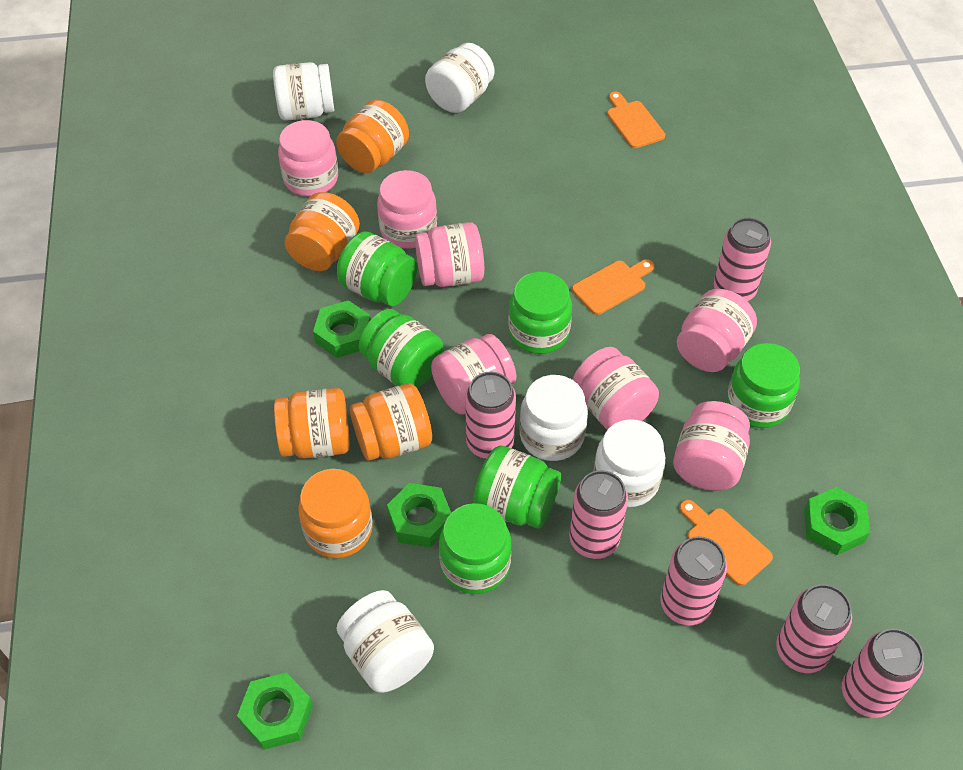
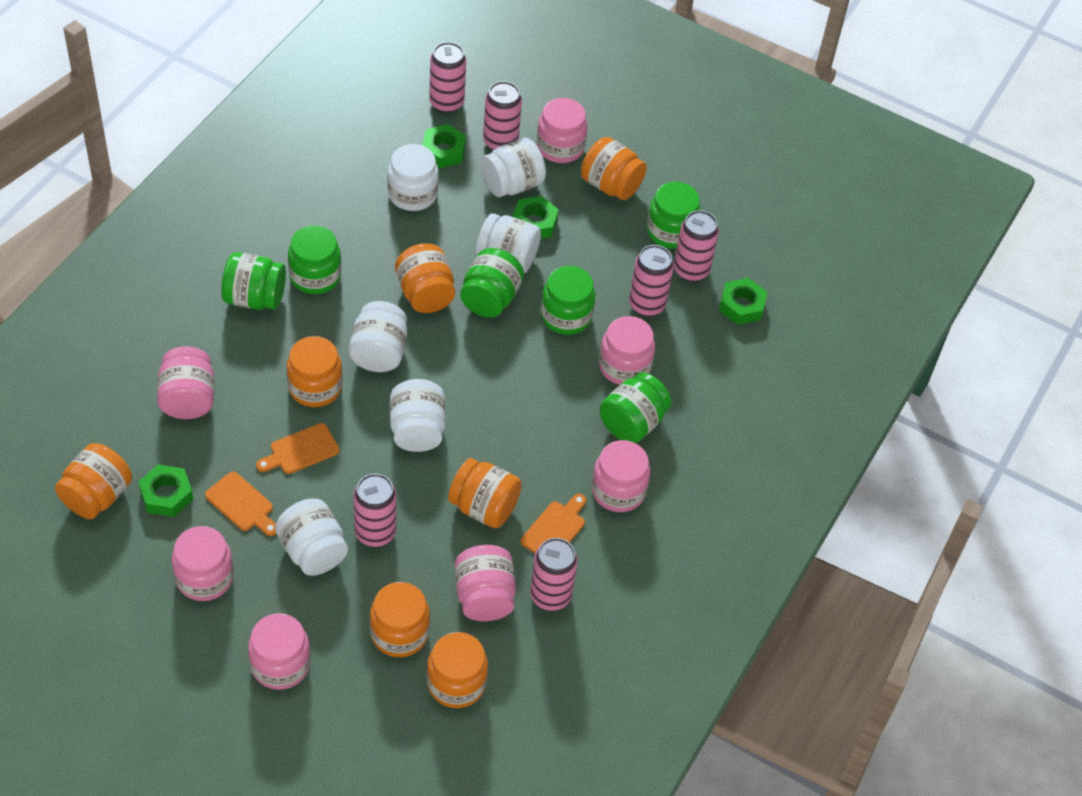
orange jar: [274,388,350,459] [284,192,360,271] [298,469,373,558] [336,100,409,173] [350,383,432,461] = 5 -> [55,443,132,519] [287,336,342,407] [370,582,430,657] [395,243,455,313] [427,632,488,708] [448,458,522,528] [581,137,647,200] = 7
white jar: [273,62,334,121] [337,590,434,693] [425,43,494,113] [519,375,588,461] [594,419,665,507] = 5 -> [275,499,348,576] [349,301,407,372] [388,144,439,211] [390,379,446,452] [476,213,541,273] [481,138,546,197] = 6

